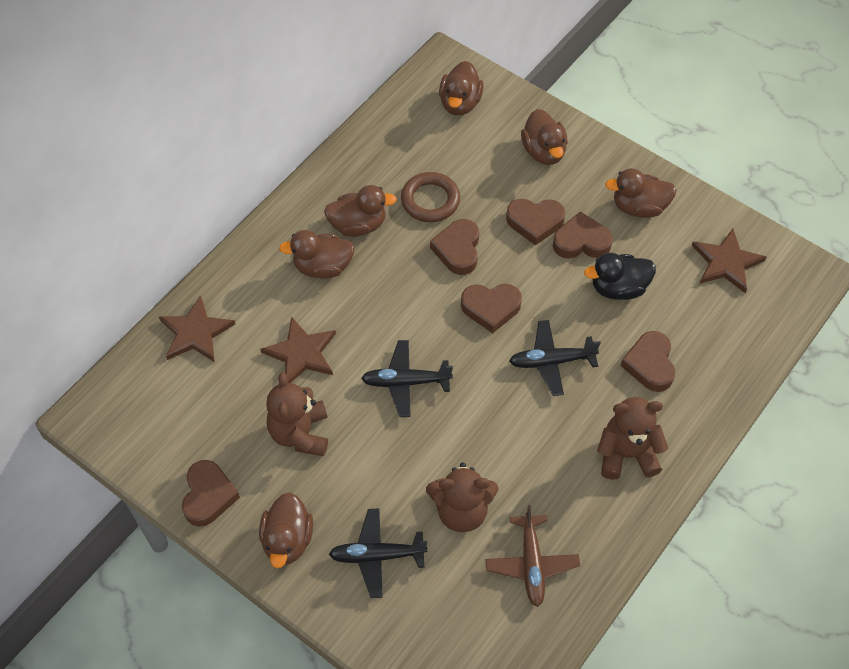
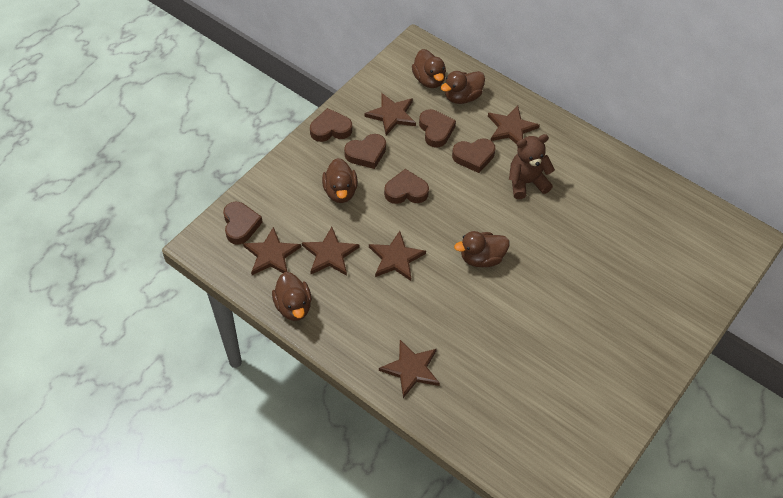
black duck: [584,253,656,300] = 1 -> none = 0
black plane: [329,509,427,598] [361,340,453,417] [509,320,601,396] = 3 -> none = 0
brown duck: [259,492,313,568] [279,230,355,279] [324,185,397,237] [439,61,484,115] [521,109,568,165] [605,168,677,218] = 6 -> [272,272,312,321] [322,158,358,203] [412,49,446,88] [441,71,485,104] [454,231,509,267] = 5
brown plane: [485,505,580,607] = 1 -> none = 0
brown ring: [401,172,460,222] = 1 -> none = 0
brown star: [159,295,235,362] [261,317,336,383] [692,229,766,293] = 3 -> [243,227,301,275] [302,227,360,276] [365,93,416,135] [369,231,426,281] [379,340,440,398] [488,105,540,144] = 6
brown teddy bear: [266,372,328,456] [426,463,498,532] [597,397,668,480] = 3 -> [509,134,555,199] = 1

